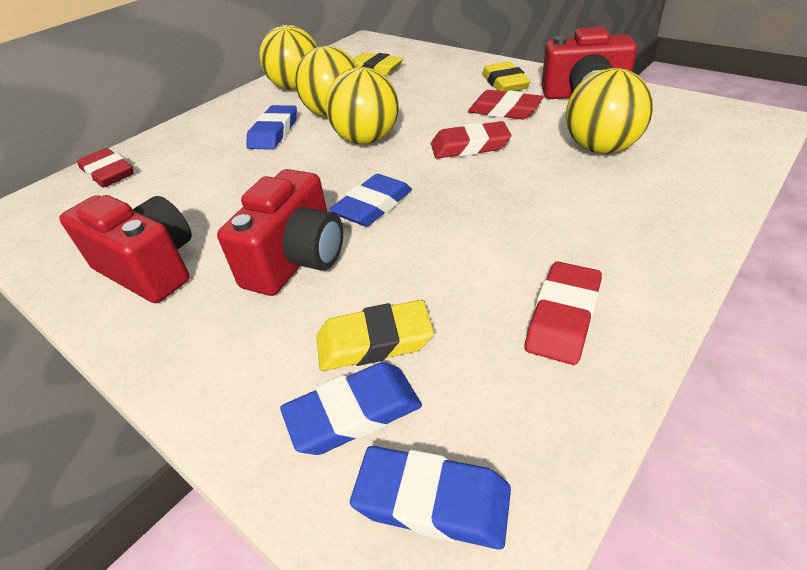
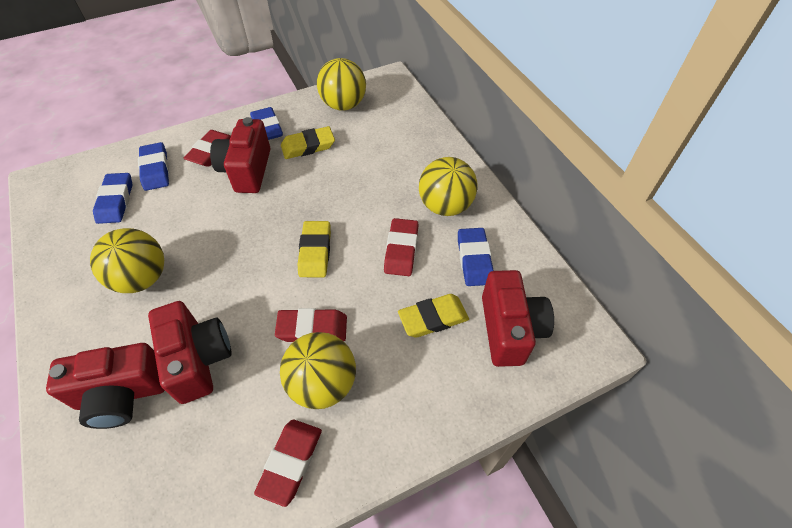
red camera: [59,195,192,303] [217,169,343,296] [542,27,637,99] = 3 -> [46,343,165,429] [148,301,232,404] [210,117,270,193] [482,270,554,367] = 4

